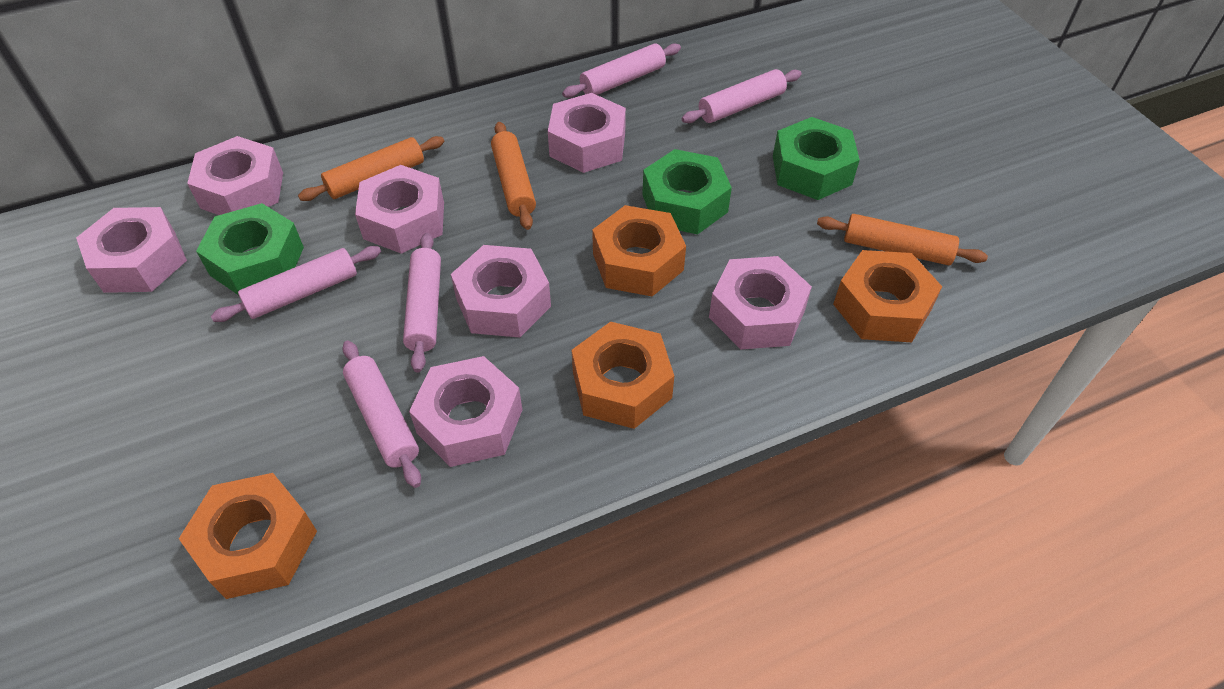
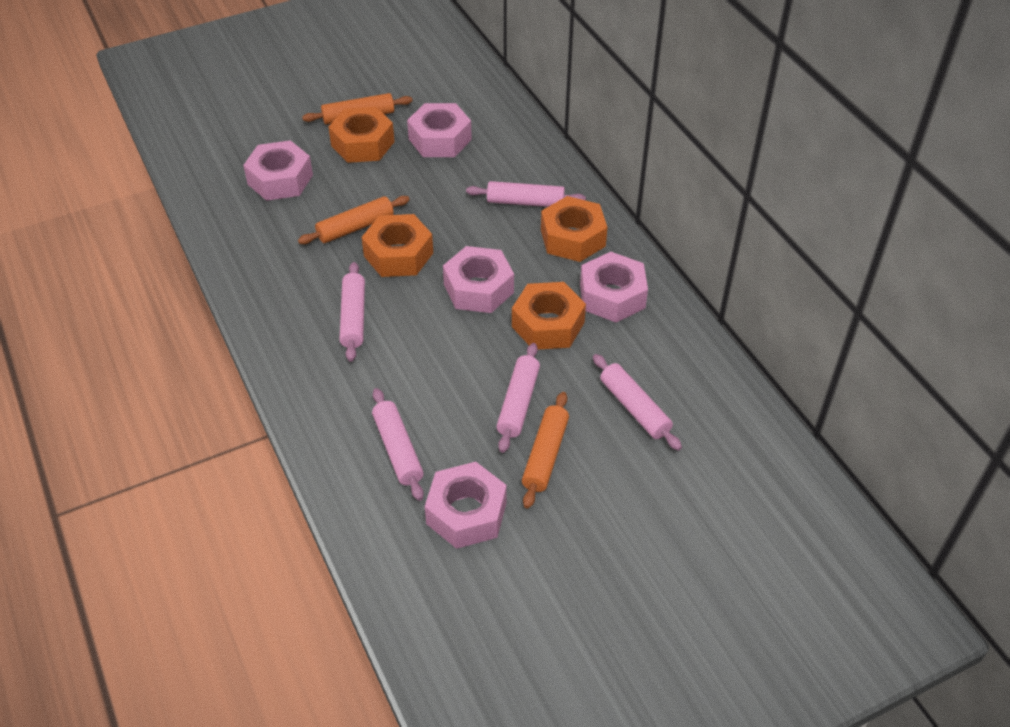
green nut: [196,203,304,295] [642,149,732,235] [773,117,860,200] = 3 -> none = 0
pink nut: [76,207,187,293] [187,136,283,215] [355,165,444,254] [409,356,522,467] [451,245,551,337] [548,93,626,173] [709,256,812,349] = 7 -> [243,140,313,201] [407,103,472,157] [425,462,507,549] [443,246,514,313] [580,252,648,322] = 5

